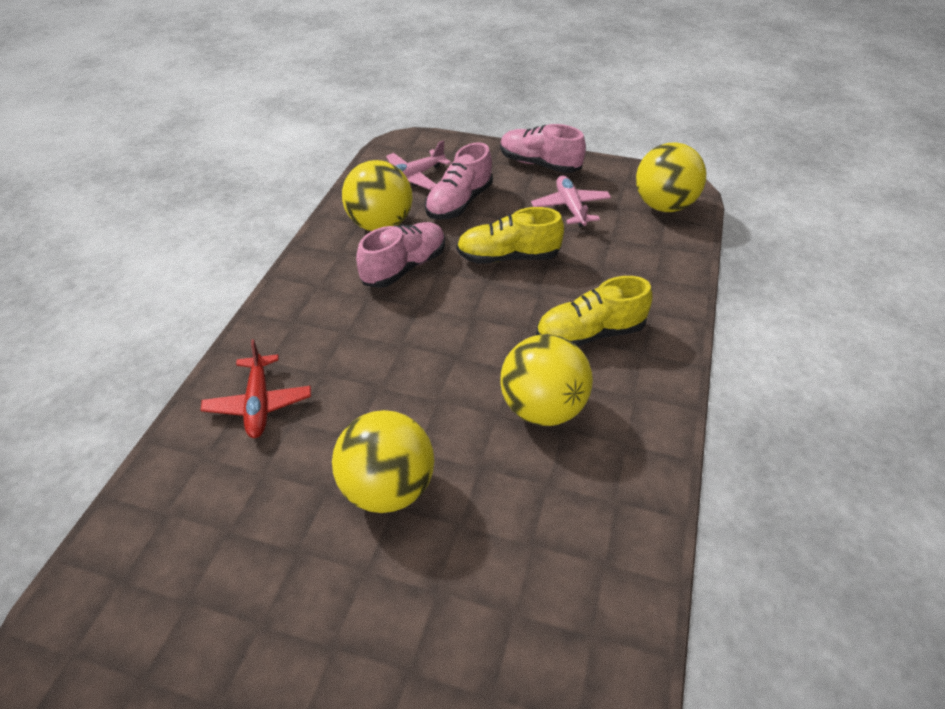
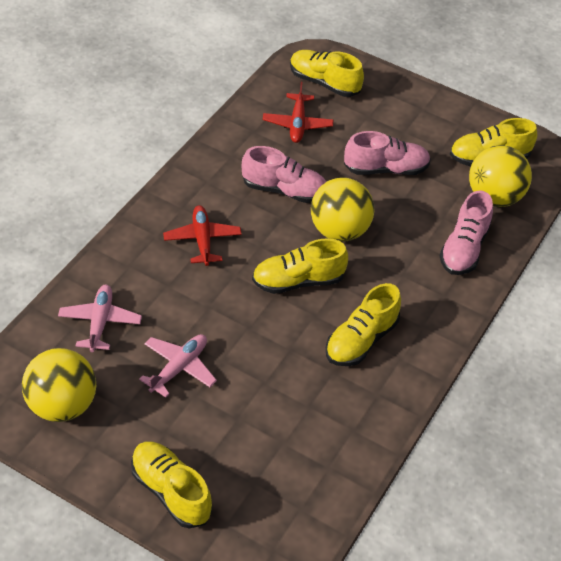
red plane: [201,339,311,438] = 1 -> [163,205,242,266] [263,82,333,143] = 2
yellow ball: [332,410,434,513] [342,160,412,231] [500,334,593,426] [636,142,706,212] = 4 -> [22,348,96,422] [311,178,374,242] [469,145,532,207] = 3
yellow shoe: [457,207,564,264] [536,276,653,347] = 2 -> [131,441,212,528] [252,238,348,294] [290,50,364,97] [326,283,401,366] [450,118,537,166] = 5

